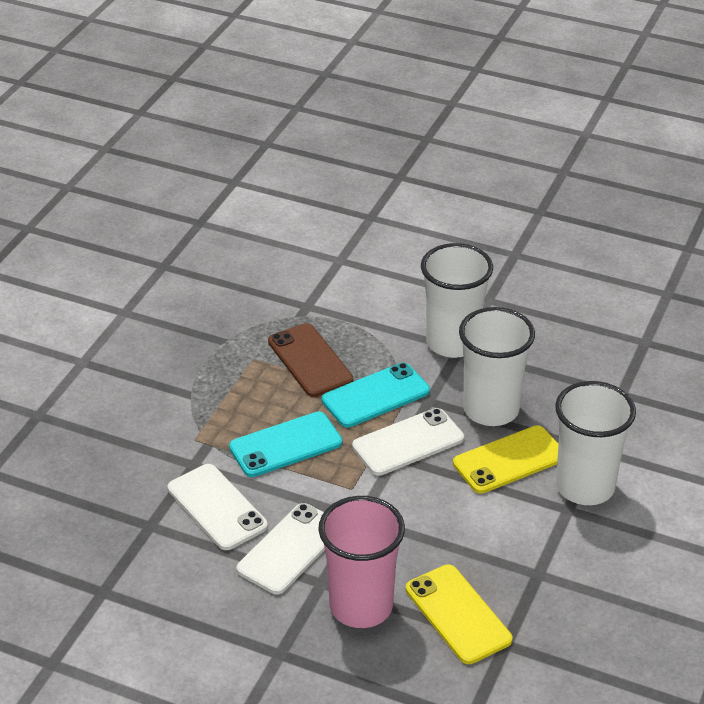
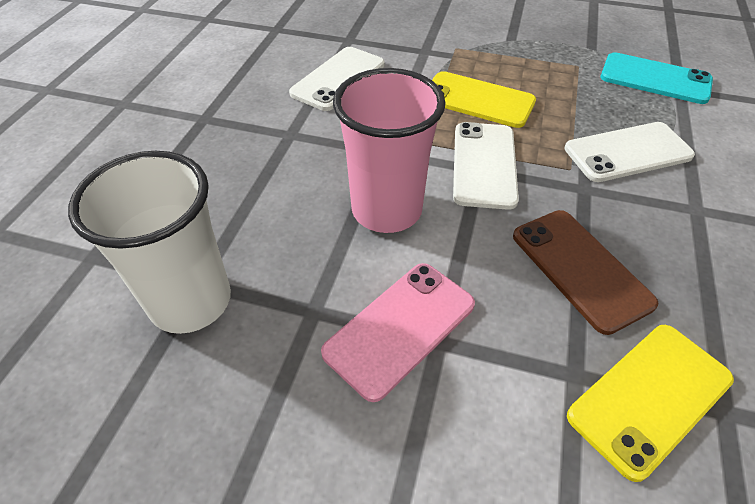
pink phone: none = 0 -> [321,263,475,402] = 1
turquoise phone: [229,412,342,477] [322,363,430,427] = 2 -> [601,52,713,104] = 1
white cup: [421,243,493,358] [459,307,535,426] [555,381,636,505] = 3 -> [68,151,231,334] = 1

